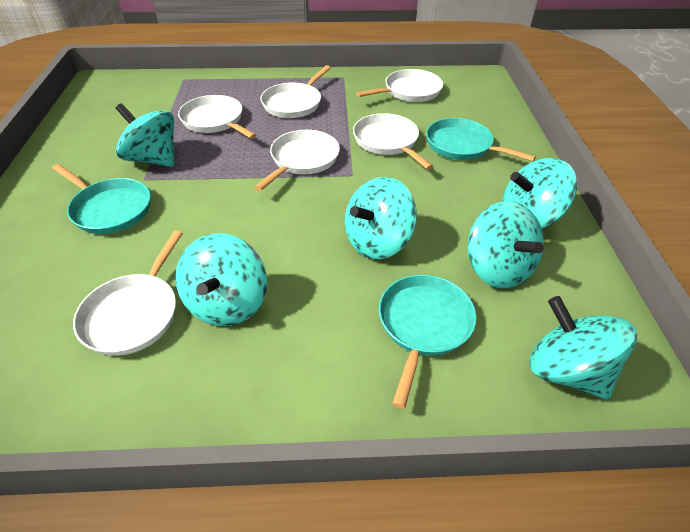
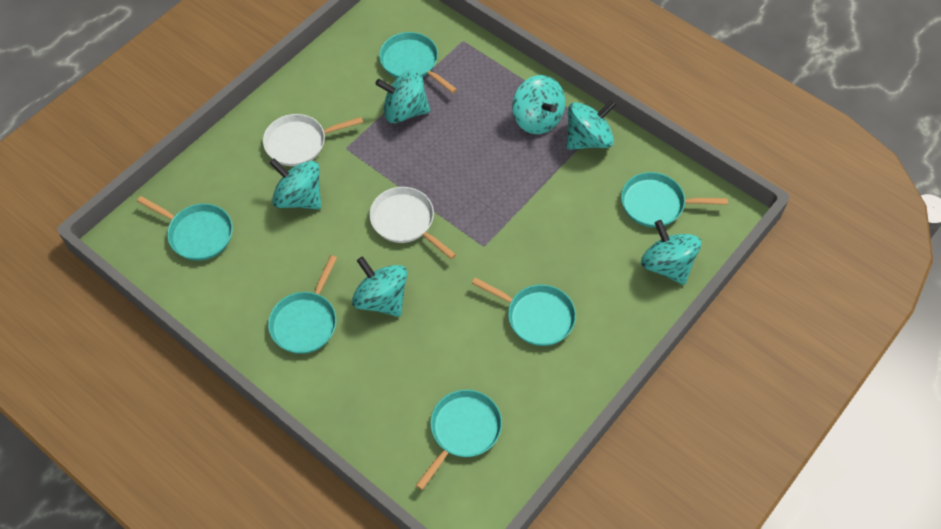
turquoise pan: [52,164,151,234] [379,275,477,409] [426,118,536,161] = 3 -> [137,196,233,261] [268,255,337,354] [379,32,457,93] [416,390,502,490] [472,277,576,346] [621,172,728,228] = 6
white pan: [73,231,183,356] [178,95,256,139] [254,130,340,191] [261,65,331,118] [353,113,433,170] [356,69,443,102] = 6 -> [263,114,363,166] [369,187,456,259] = 2

